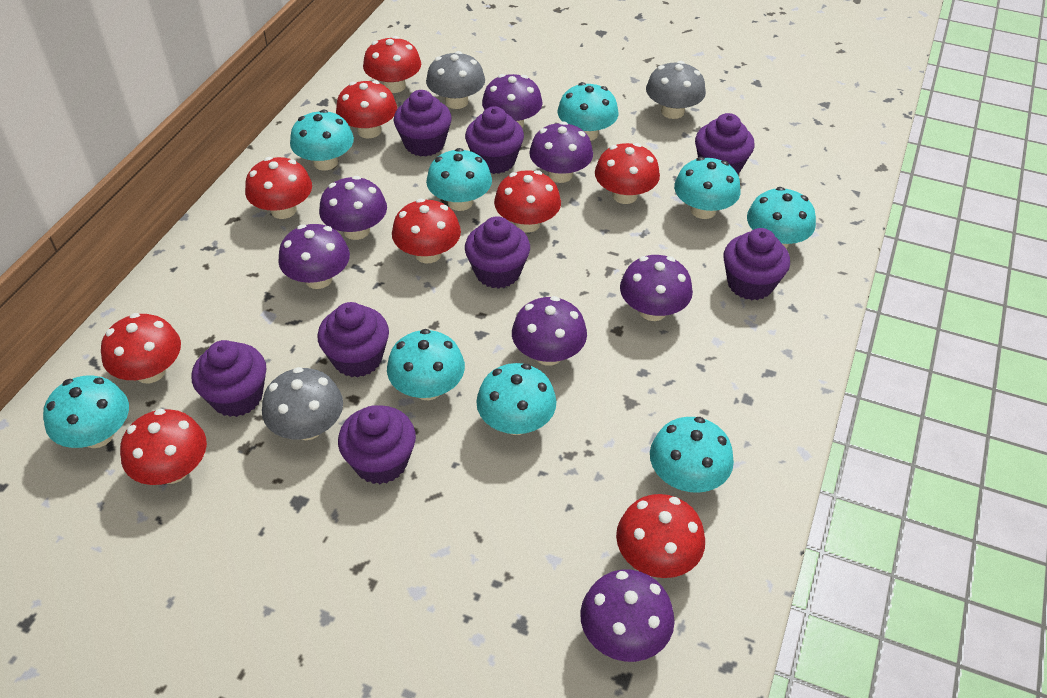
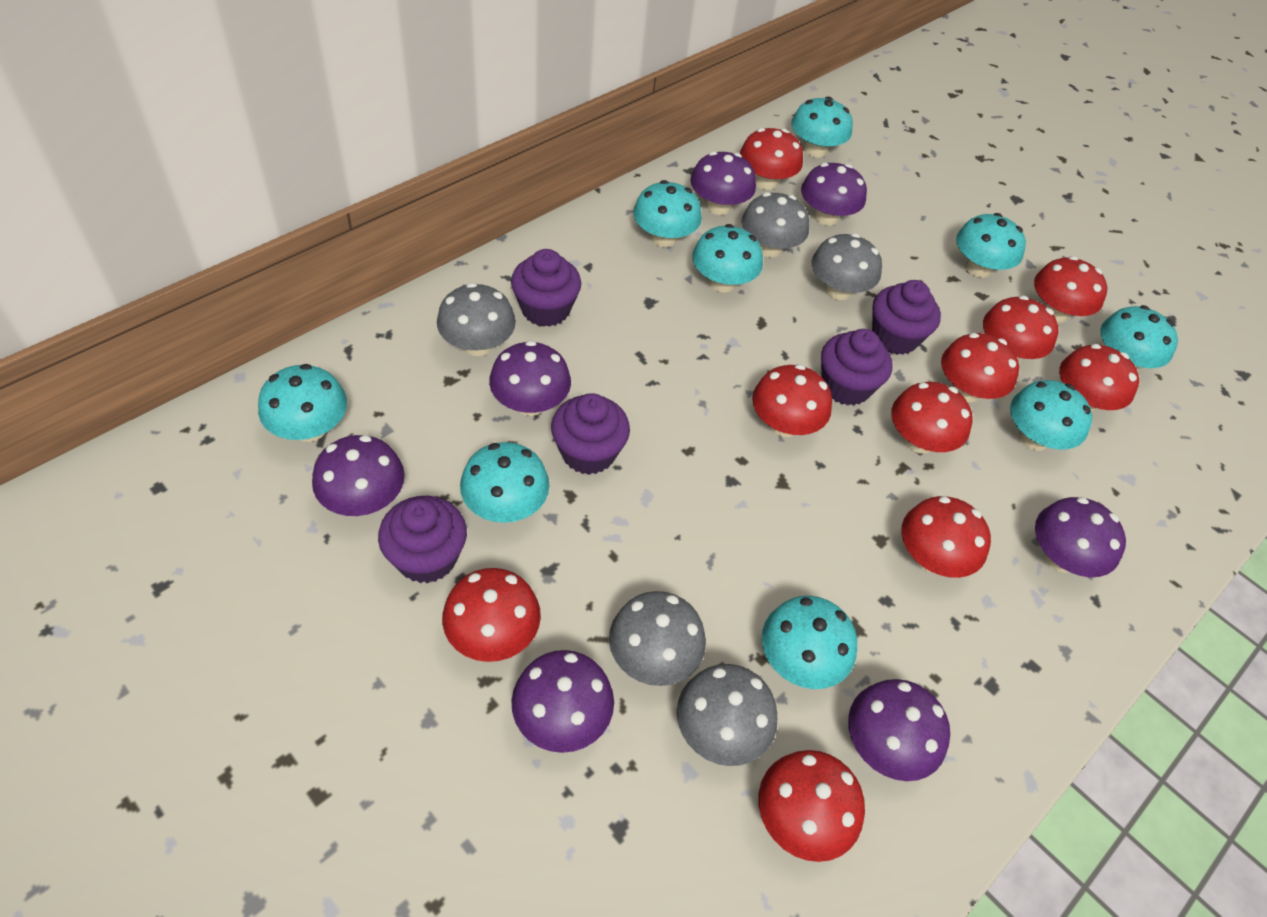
grey mushroom: [262,367,343,440] [426,51,485,109] [646,61,706,119] = 3 -> [437,283,516,356] [609,591,706,686] [677,664,777,766] [741,192,809,257] [811,233,882,300] = 5
purple cupcake: [191,340,267,417] [317,302,389,377] [338,405,416,484] [394,90,452,157] [465,106,524,174] [465,216,530,289] [695,113,755,174] [723,228,790,300] = 8 -> [378,496,467,583] [511,249,581,327] [551,393,630,475] [821,329,893,405] [872,280,941,355] = 5
red mushroom: [101,313,181,383] [120,409,207,485] [245,157,312,219] [336,80,397,138] [363,36,421,93] [392,199,461,263] [494,170,561,233] [595,143,660,204] [616,494,705,578] = 9 -> [442,568,541,662] [740,128,803,190] [752,364,832,437] [759,750,865,862] [891,382,973,454] [901,496,991,578] [941,333,1019,402] [983,295,1059,361] [1034,256,1107,322] [1059,344,1139,412] = 10

